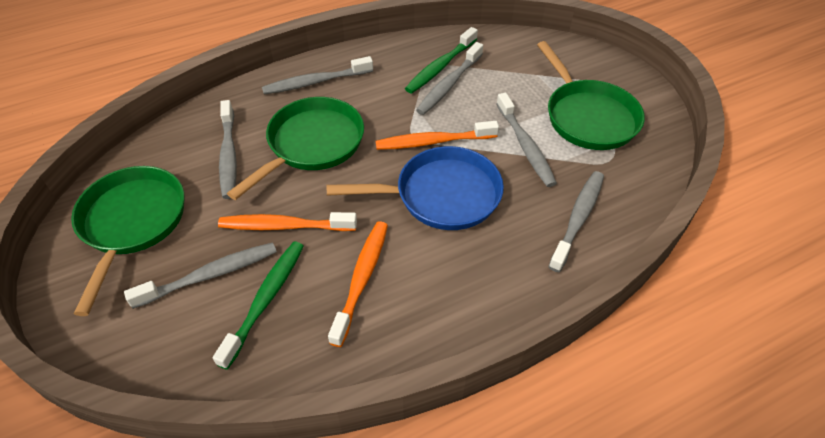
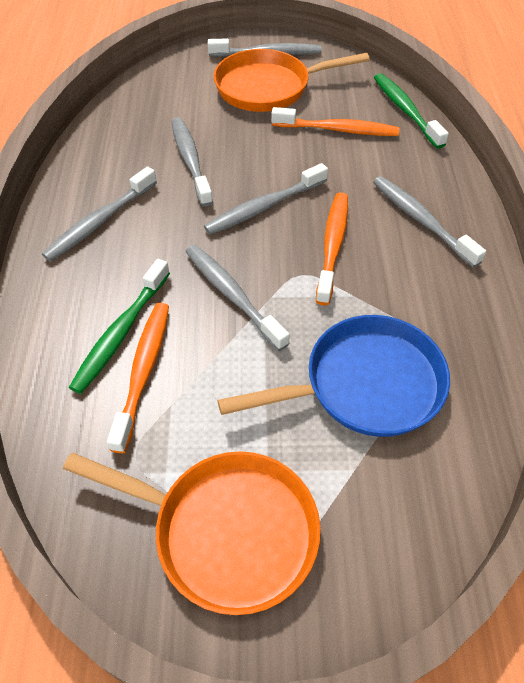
green pan: [71,166,184,316] [227,97,364,200] [537,41,645,150] = 3 -> none = 0
orange pan: none = 0 -> [63,451,321,615] [213,49,370,112] = 2

